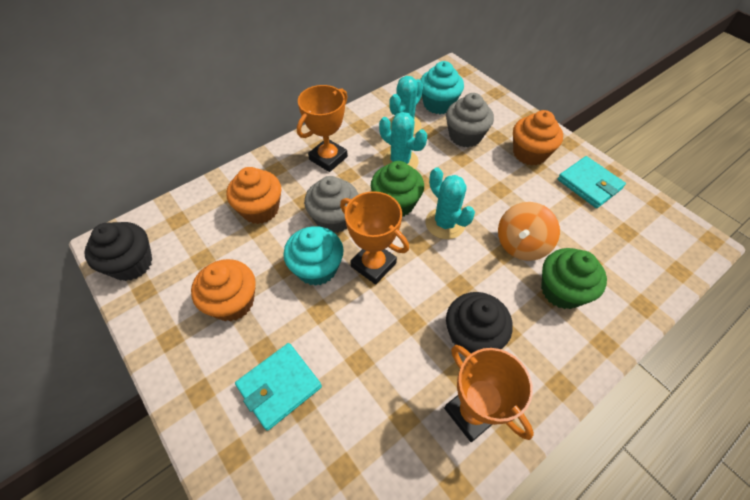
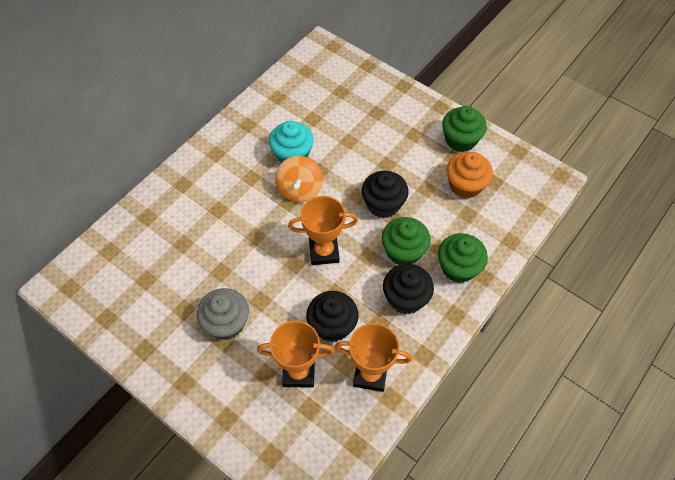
black cupcake: [84,222,152,281] [446,292,513,353] = 2 -> [306,291,359,342] [362,171,409,218] [383,264,434,314] = 3
green cupcake: [371,161,424,217] [541,248,607,309] = 2 -> [382,217,431,265] [438,233,488,283] [442,106,487,152] = 3
grey cupcake: [304,176,359,233] [446,93,494,147] = 2 -> [197,288,249,340] = 1
orange cupcake: [191,259,256,321] [226,167,282,224] [513,110,563,165] = 3 -> [446,152,493,199] = 1
turquoise cactus: [379,112,427,169] [389,76,423,135] [426,168,475,239] = 3 -> none = 0
turquoise cupcake: [283,226,344,286] [420,61,464,114] = 2 -> [269,121,314,163] = 1
turquoise wallet: [235,343,322,431] [558,156,626,208] = 2 -> none = 0

